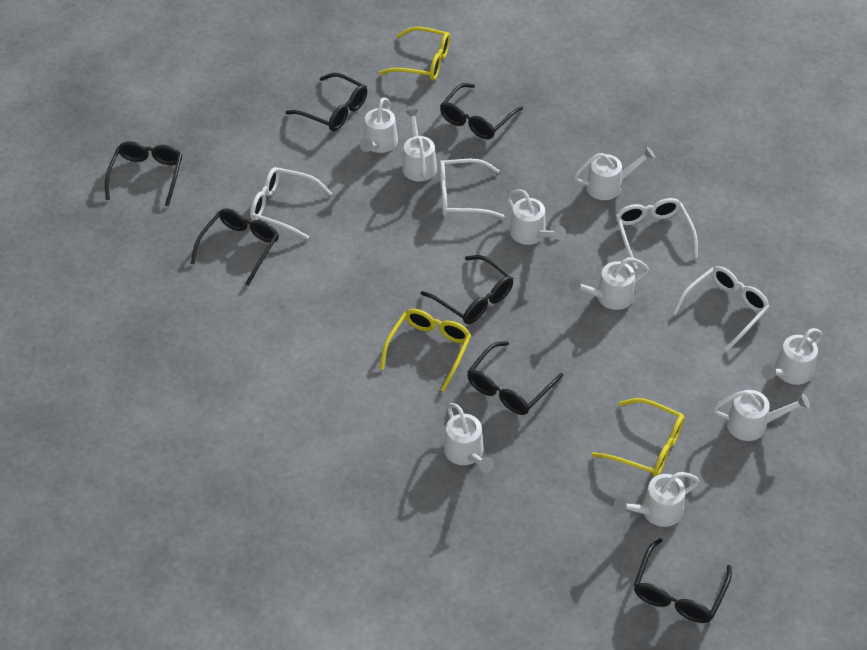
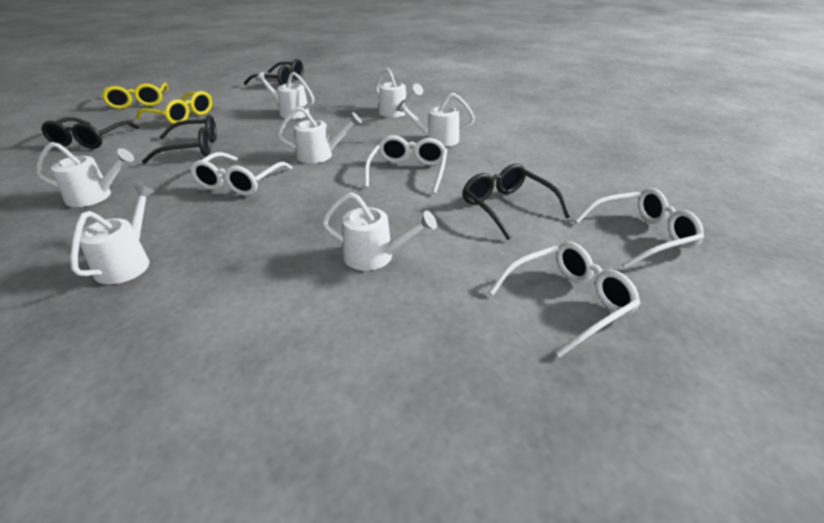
black glasses: [105,141,183,207] [191,208,279,286] [286,73,367,131] [420,255,513,324] [440,83,523,139] [467,341,563,415] [634,538,732,623] = 7 -> [41,117,139,149] [142,115,217,164] [244,59,304,85] [463,164,571,240] = 4
white watering can: [360,97,398,153] [402,109,437,181] [444,403,494,473] [507,189,566,245] [569,257,649,310] [574,147,655,200] [613,472,700,527] [713,390,810,441] [762,328,823,385] = 9 -> [36,142,134,207] [70,185,155,284] [255,72,314,119] [278,107,362,163] [322,192,437,271] [375,68,423,117] [396,93,475,147] = 7
yellow glasses: [379,26,450,81] [380,309,472,392] [592,398,685,477] = 3 -> [101,83,168,109] [136,91,212,124] = 2

